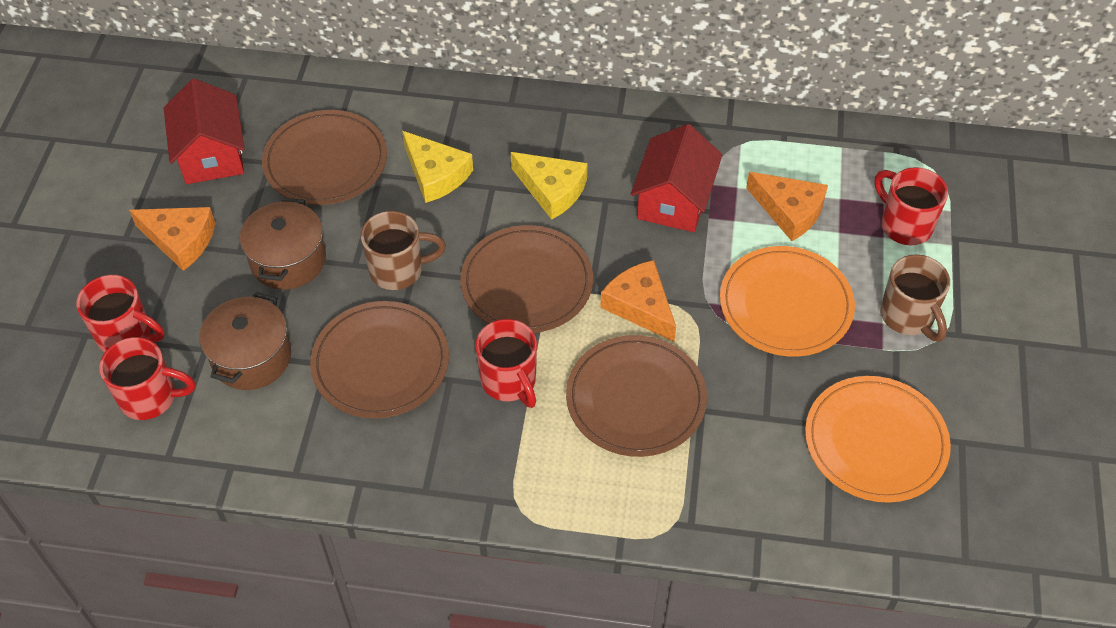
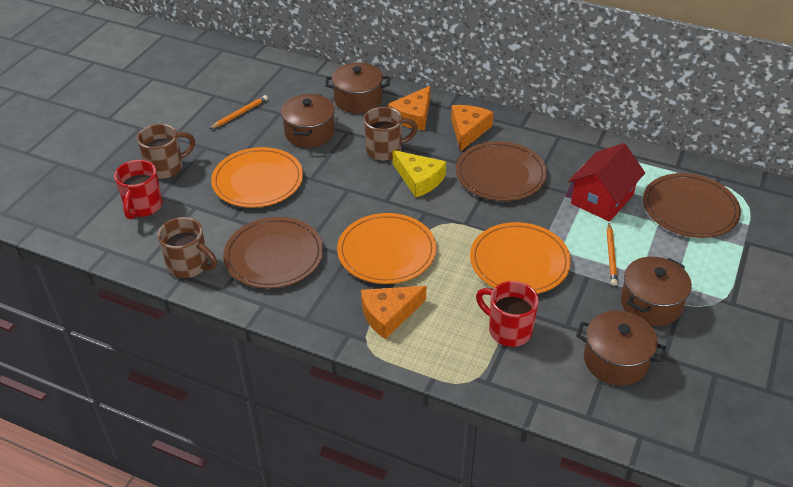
brown mug: [361,211,446,290] [880,254,950,342] = 2 -> [137,124,195,179] [158,217,217,278] [364,107,418,161] = 3
brown plate: [262,110,387,205] [310,301,449,418] [460,225,593,333] [566,335,707,457] = 4 -> [223,217,323,289] [456,141,547,201] [643,173,741,238] = 3
brown pot: [199,292,291,390] [240,198,326,290] = 2 -> [281,94,335,148] [325,62,389,113] [576,311,666,386] [621,257,692,326] = 4
orange pencil: none = 0 -> [209,95,268,129] [607,223,618,286] = 2
orange plate: [720,246,855,356] [805,376,951,503] = 2 -> [211,147,303,208] [337,213,436,284] [470,222,571,294] = 3
red house: [164,78,244,184] [631,124,722,232] = 2 -> [569,143,645,222] = 1
red mug: [76,275,164,352] [99,337,195,420] [475,319,537,408] [875,167,948,245] = 4 -> [114,160,163,219] [476,281,539,347] = 2
yellow cheese: [402,131,473,203] [511,152,588,220] = 2 -> [393,150,446,197] = 1

